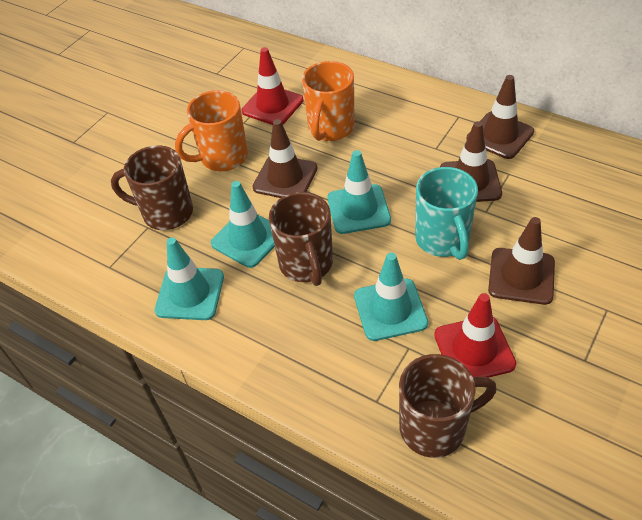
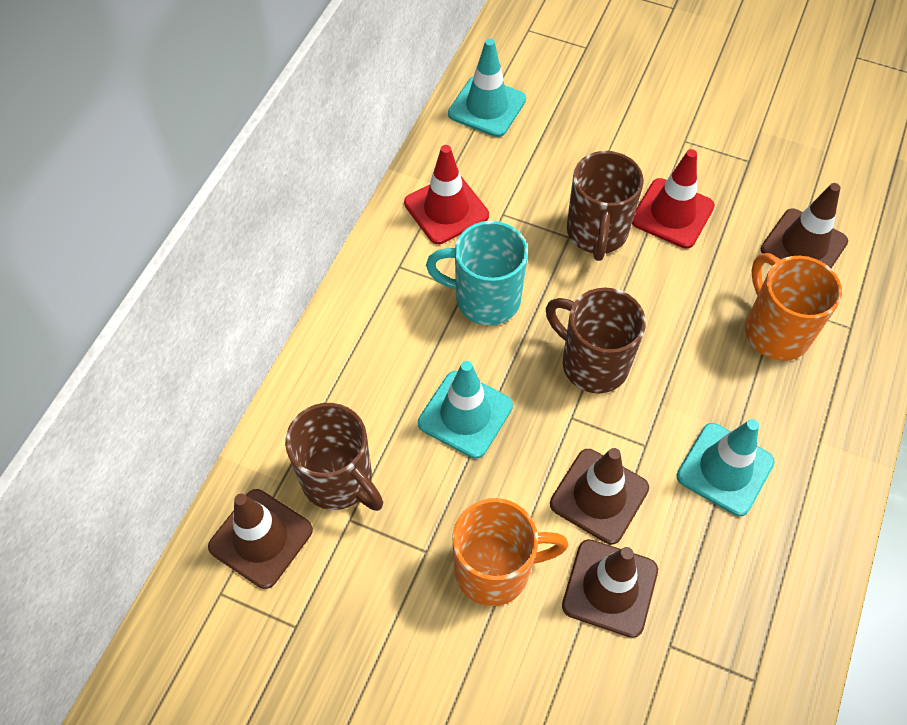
turquoise traffic cone: [154,237,224,320] [211,181,275,268] [327,150,391,234] [354,252,428,341] = 4 -> [418,361,513,459] [448,38,526,137] [677,419,775,516] = 3

